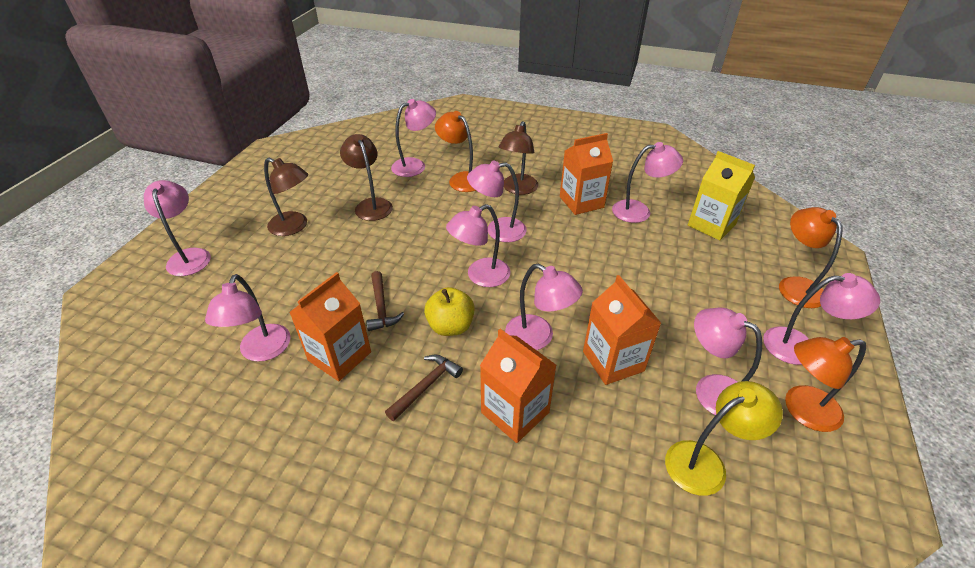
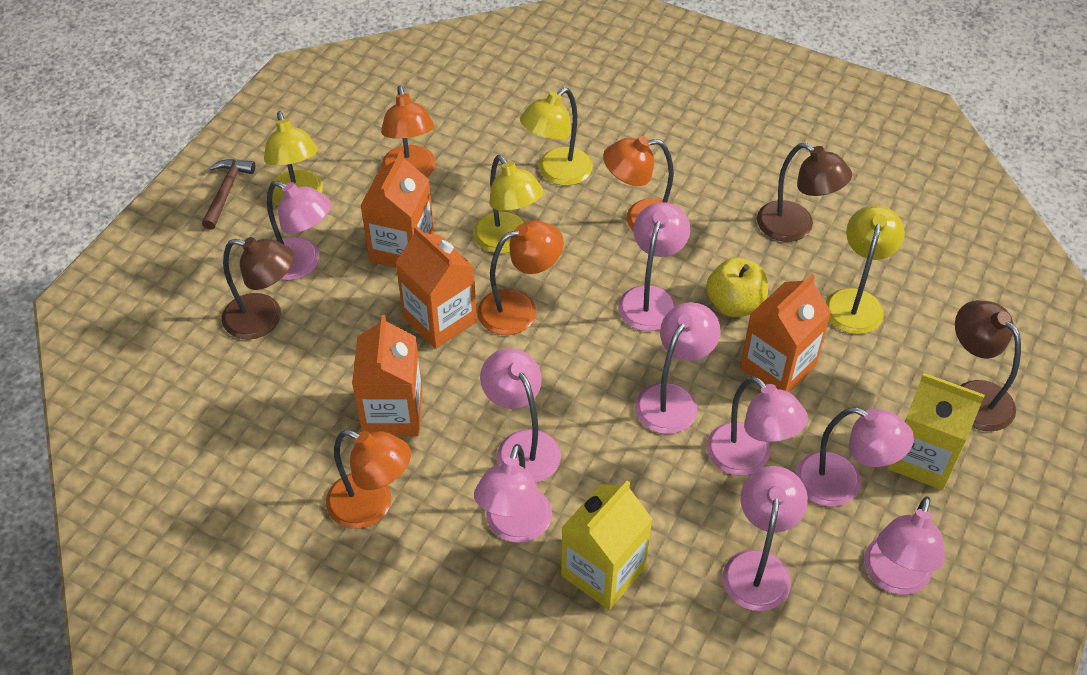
brown hammer: [366,271,404,331] [385,355,463,421] = 2 -> [202,159,255,230] = 1
orange lamp: [435,111,476,192] [779,207,843,308] [785,337,866,432] = 3 -> [326,430,411,529] [381,86,436,177] [477,220,564,335] [603,136,674,231] = 4
yellow carton: [688,151,755,240] = 1 -> [561,481,652,610] [887,373,985,490] = 2
yellow lamp: [665,381,783,496] = 1 -> [264,111,323,206] [473,155,544,254] [520,88,593,186] [826,205,905,334] = 4

